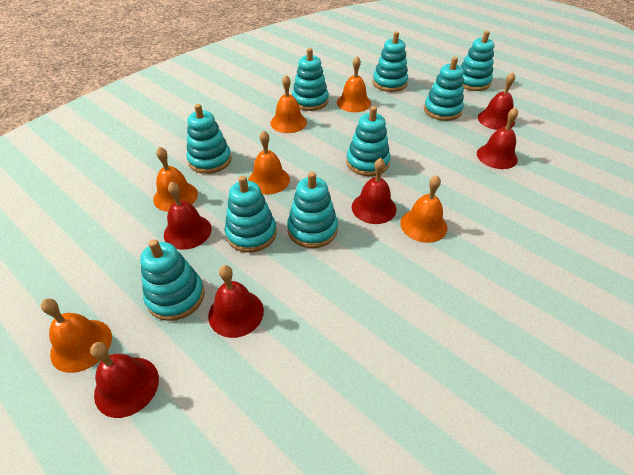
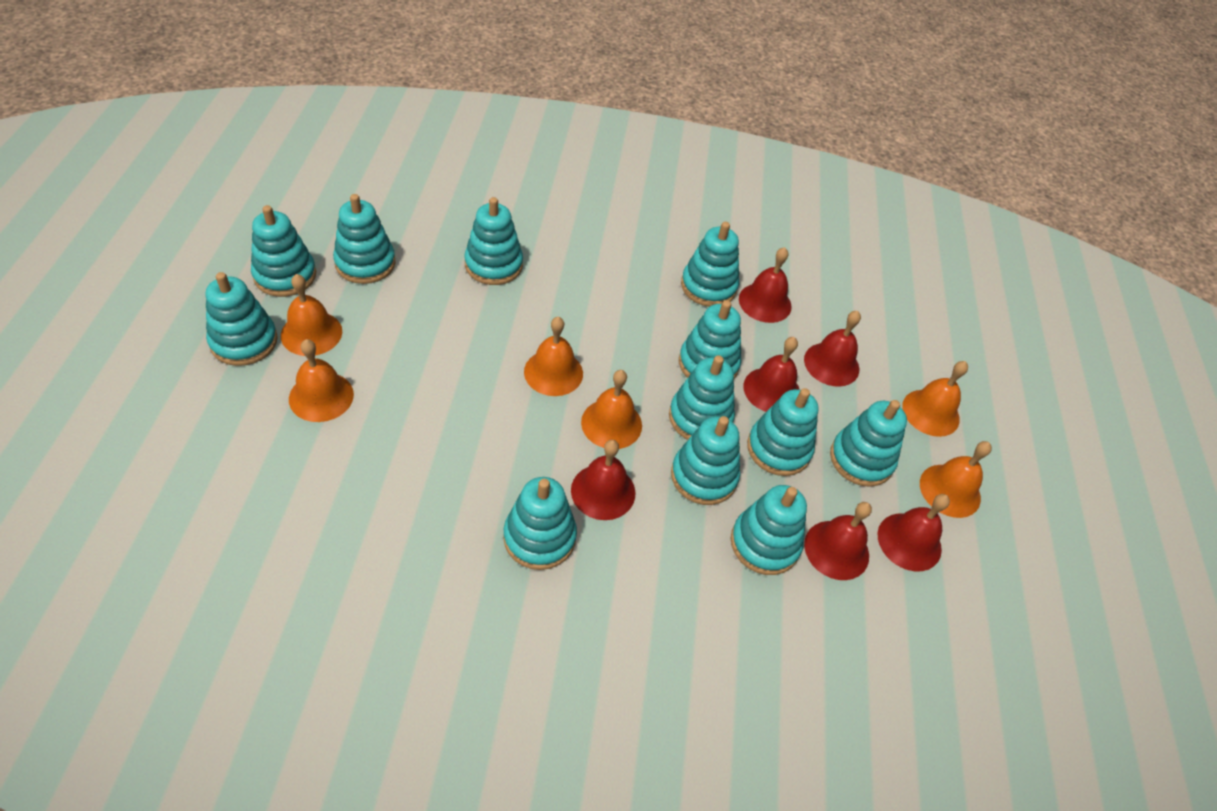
turquoise stacking toy: [140,239,205,321] [187,104,231,174] [225,176,277,253] [287,172,338,248] [292,48,329,111] [346,106,390,176] [373,31,408,92] [424,57,464,121] [461,31,495,91] = 9 -> [206,272,278,366] [251,205,316,297] [333,194,396,284] [464,197,523,285] [503,477,577,570] [669,355,735,440] [671,416,740,505] [679,300,741,379] [681,222,739,307] [731,485,807,575] [747,388,819,476] [830,400,907,487] = 12

